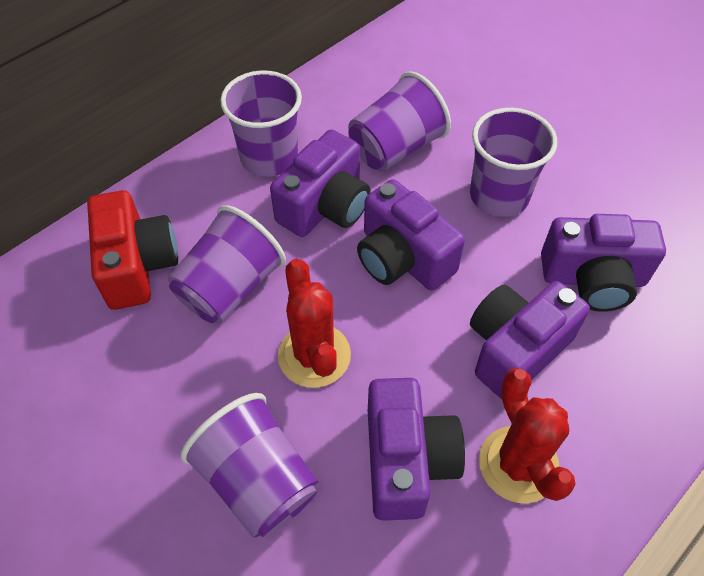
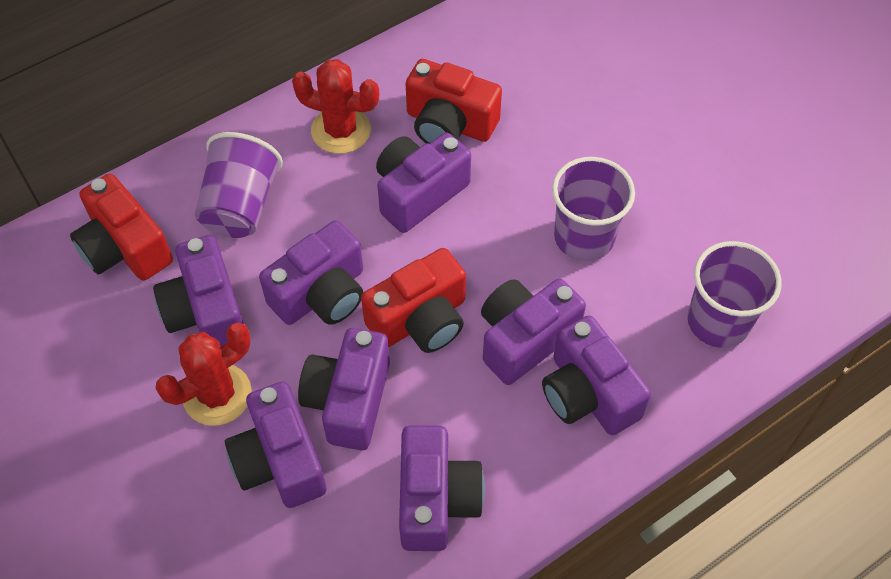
purple camera: [270,130,371,237] [357,179,465,290] [368,378,465,521] [470,281,590,399] [541,214,666,312] = 5 -> [153,235,244,346] [225,381,326,508] [259,220,363,325] [298,328,390,450] [376,133,471,233] [399,425,485,551] [481,279,586,385] [542,316,651,435] = 8
purple cup: [168,205,286,323] [180,393,319,538] [220,70,302,177] [348,71,451,172] [470,108,557,217] = 5 -> [195,132,283,238] [552,157,635,261] [687,241,782,348] = 3
red camera: [87,190,178,310] = 1 -> [70,174,173,280] [361,248,466,353] [406,59,502,144] = 3

